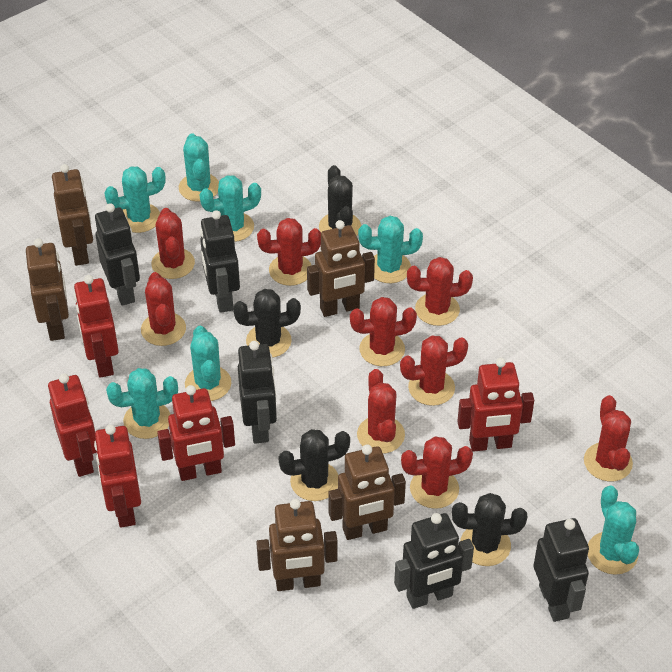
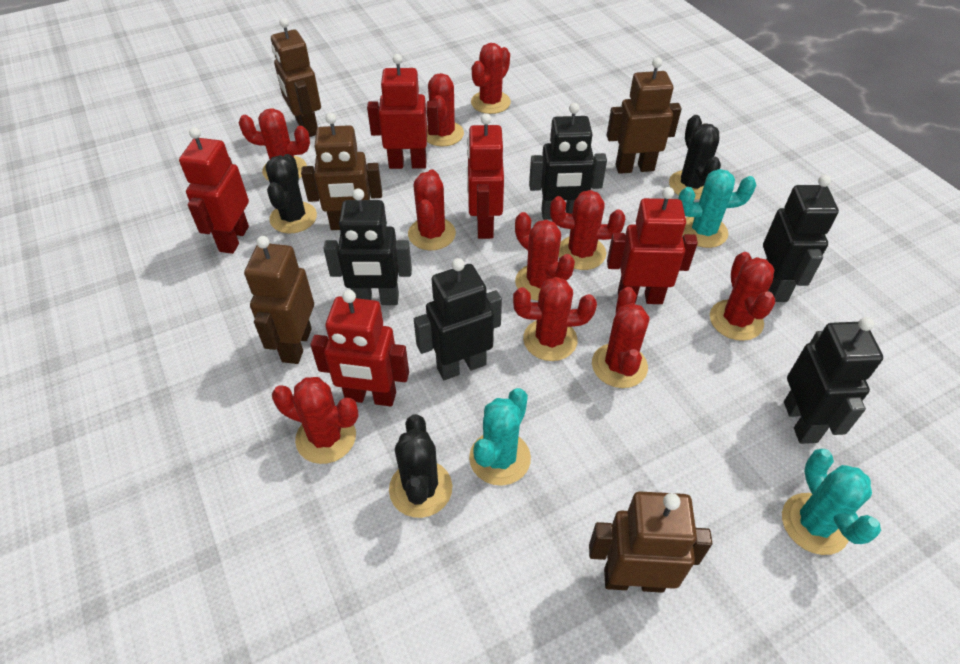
black cactus: [233,289,301,358] [278,429,350,501] [319,165,361,236] [452,493,528,566] = 4 -> [265,154,317,234] [389,414,452,518] [669,115,721,200] = 3
red cactus: [141,272,186,346] [151,208,195,279] [257,218,321,286] [350,297,417,366] [357,369,405,454] [400,335,468,406] [401,436,473,509] [407,257,473,326] [584,395,633,481] = 9 -> [239,108,310,181] [272,377,359,464] [408,169,456,250] [427,73,464,147] [471,43,511,114] [513,277,597,361] [515,212,575,301] [550,190,625,270] [592,287,649,388] [710,252,775,341] = 10
turquoise cactus: [104,166,166,233] [106,368,178,439] [179,133,219,202] [185,326,231,401] [200,175,261,242] [358,216,423,283] [588,485,639,575] = 7 -> [469,388,531,486] [678,169,756,248] [782,449,881,555] = 3

